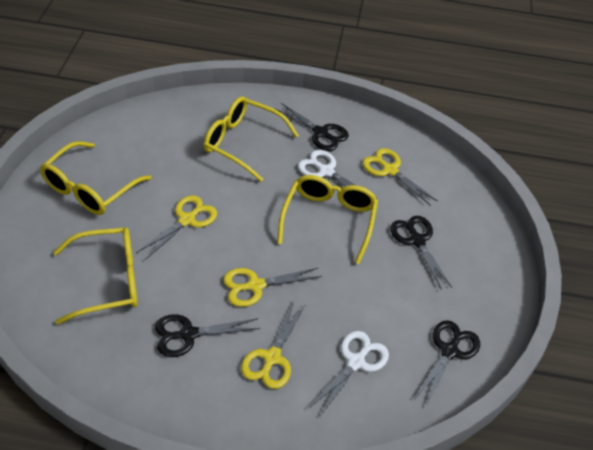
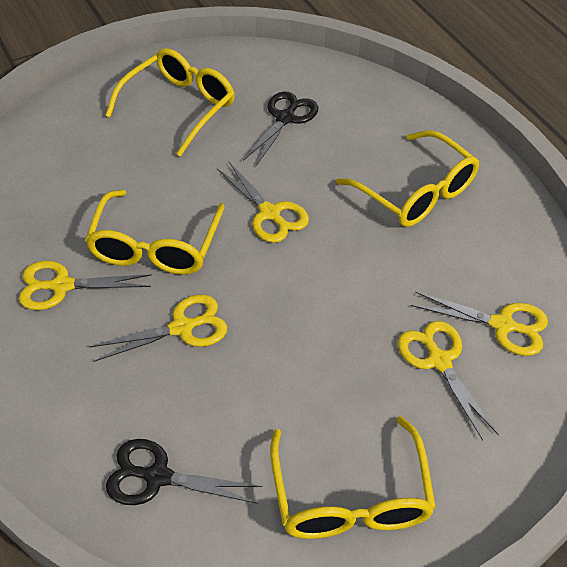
black scissors: [155,314,260,357] [274,103,349,151] [390,216,452,290] [415,320,480,408] = 4 -> [106,439,262,505] [243,92,318,166] = 2
white scissors: [298,150,377,199] [308,331,389,416] = 2 -> none = 0
yellow scissors: [136,195,217,260] [223,268,322,307] [241,302,306,389] [363,148,438,206] = 4 -> [19,261,152,310] [89,294,227,362] [217,162,309,243] [398,321,499,440] [411,292,548,356] = 5

